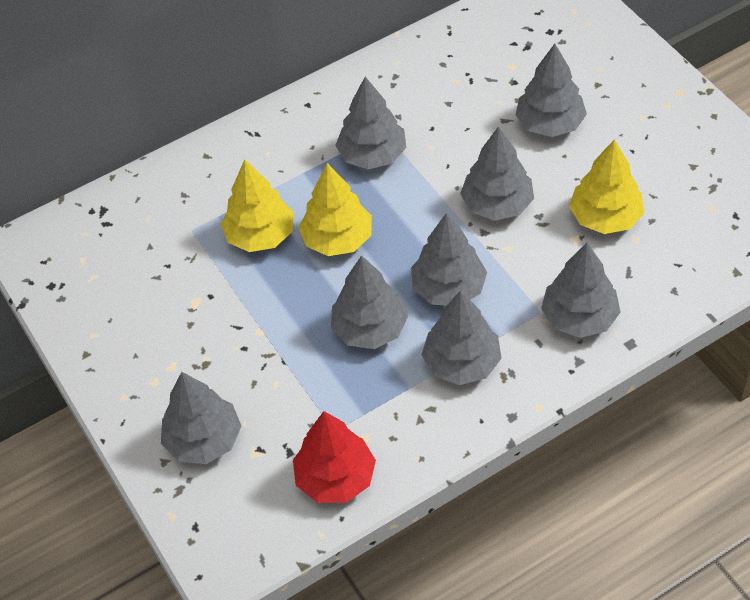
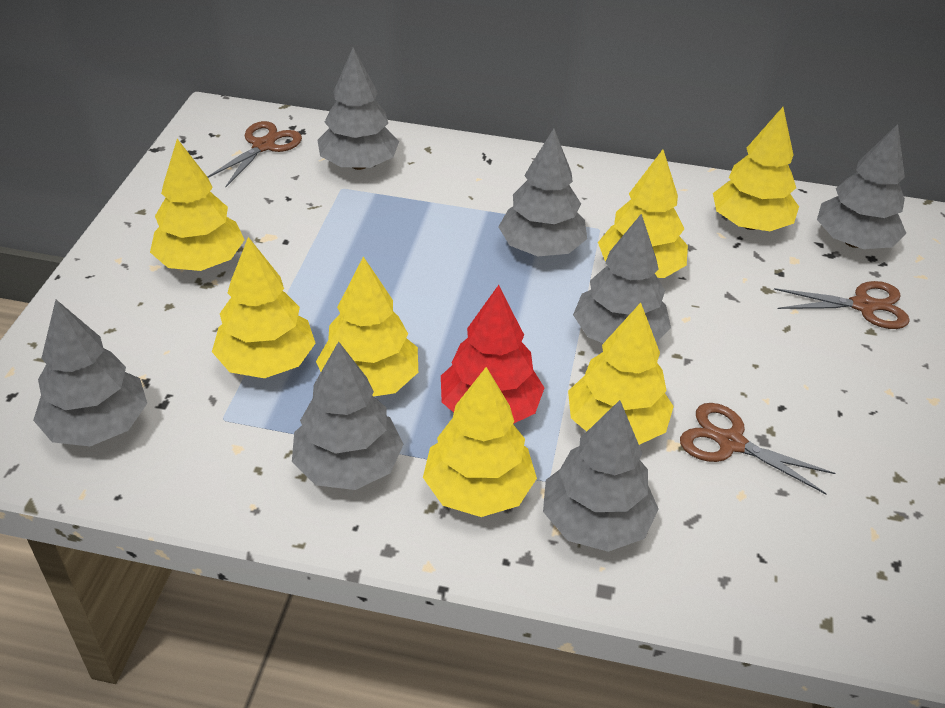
brown scissors: none = 0 -> [207,121,302,187] [680,403,835,494] [774,281,910,329] = 3
grey tree: [161,372,241,464] [331,255,408,349] [335,77,406,169] [411,213,487,306] [422,290,502,385] [460,126,534,221] [516,44,587,137] [541,243,621,338] = 8 -> [33,300,147,446] [292,341,404,490] [317,48,399,170] [498,129,587,256] [543,400,658,552] [573,214,671,343] [817,124,907,249] = 7
yellow tree: [221,160,294,252] [298,163,372,256] [569,139,644,234] = 3 -> [150,139,244,271] [212,237,316,378] [316,256,418,396] [423,367,537,517] [568,303,674,445] [598,150,688,278] [713,107,799,231] = 7

